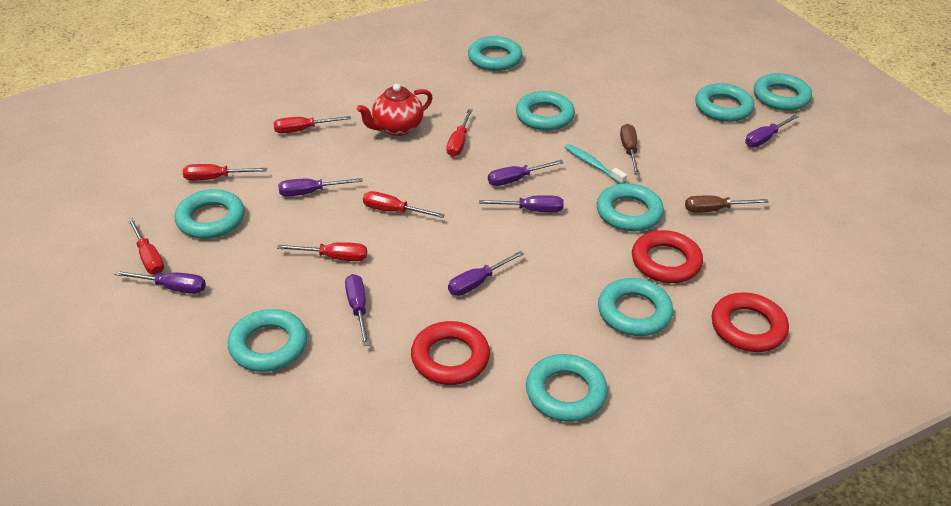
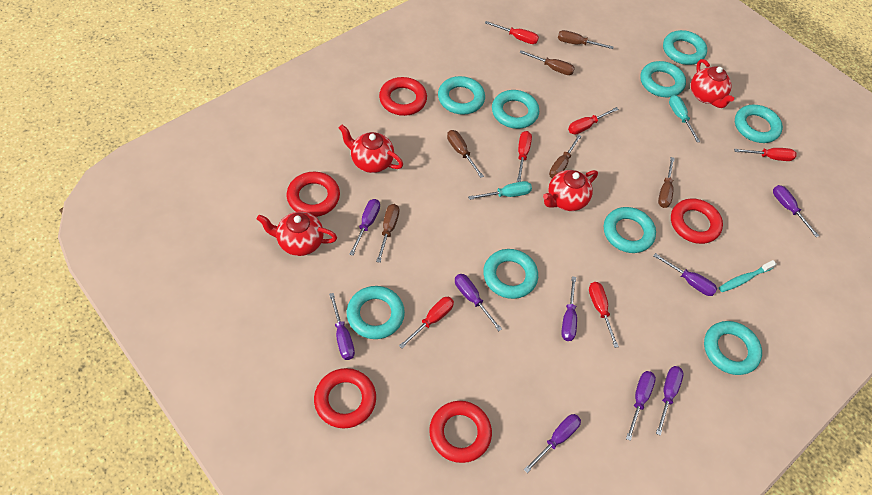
brown screwdriver: [620,124,640,175] [685,196,769,213] = 2 -> [376,204,399,263] [447,130,484,178] [519,50,575,75] [549,135,582,178] [558,30,614,49] [658,157,675,208] = 6
purple screwdriver: [114,271,206,294] [278,178,363,197] [345,274,369,346] [448,251,524,296] [479,195,564,212] [488,160,564,186] [745,115,799,147] = 7 -> [329,293,355,360] [349,199,380,256] [455,274,502,331] [524,414,581,473] [561,276,577,341] [626,371,656,441] [654,253,717,296] [656,366,684,436] [773,185,819,237] = 9
red ring: [411,321,490,385] [632,230,703,283] [712,292,789,352] = 3 -> [287,172,340,217] [314,368,376,428] [379,77,427,116] [429,401,492,463] [671,199,723,244] = 5
red teapot: [357,84,433,136] = 1 -> [257,211,337,256] [339,124,403,173] [543,170,598,211] [691,59,734,108] = 4
turquoise screwdriver: none = 0 -> [468,181,532,200] [669,95,701,142] = 2

